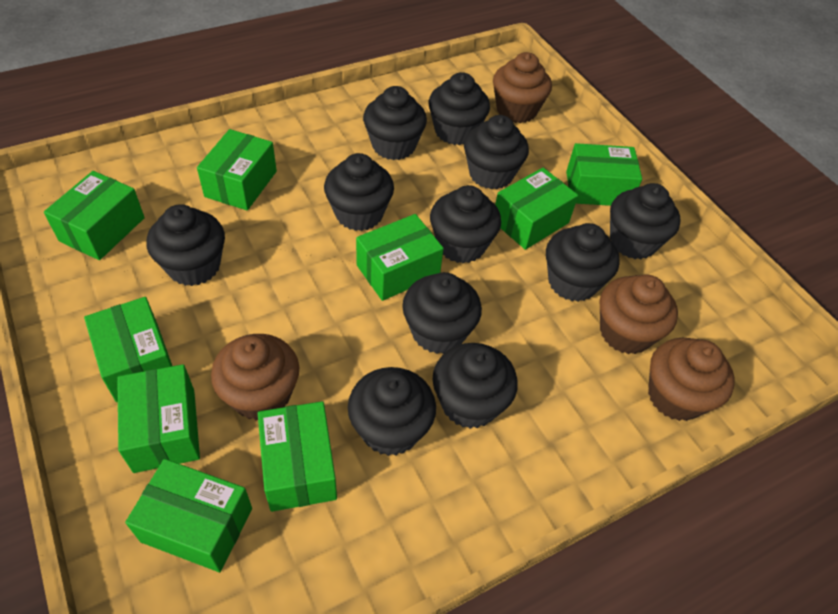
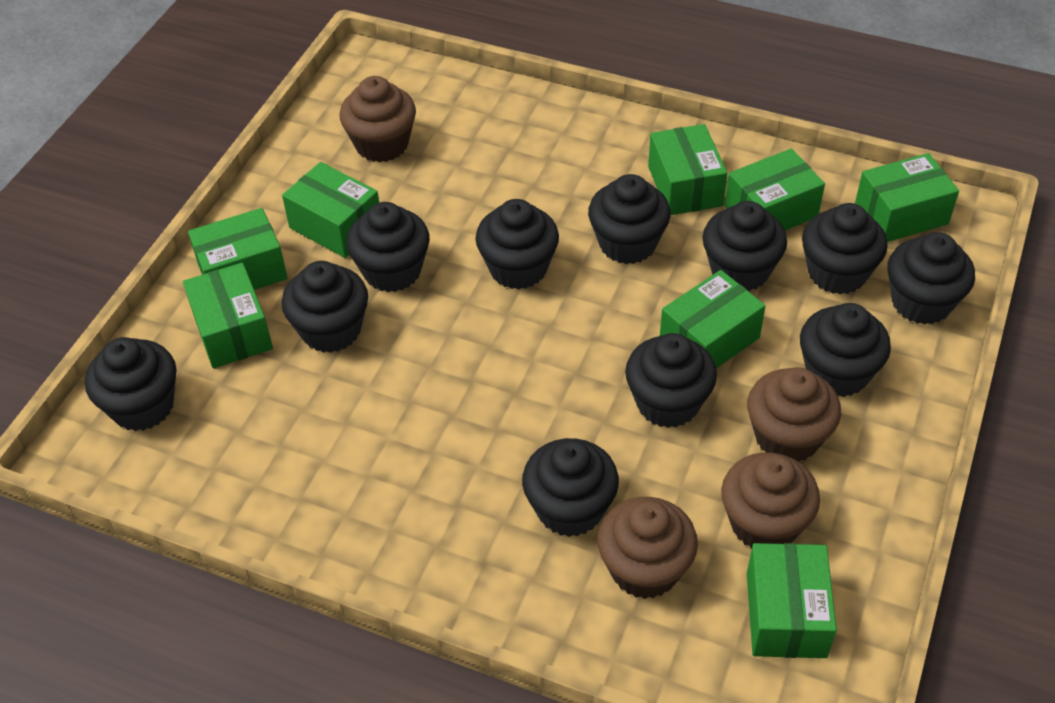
green box: [44,171,145,260] [84,297,172,402] [117,364,200,473] [125,459,252,572] [197,129,277,210] [258,401,337,512] [356,214,444,301] [495,168,578,250] [566,143,642,206] = 9 -> [183,263,273,368] [188,208,288,290] [282,162,379,258] [648,124,727,215] [660,270,765,368] [725,149,825,230] [747,543,837,658] [855,153,959,242] = 8

